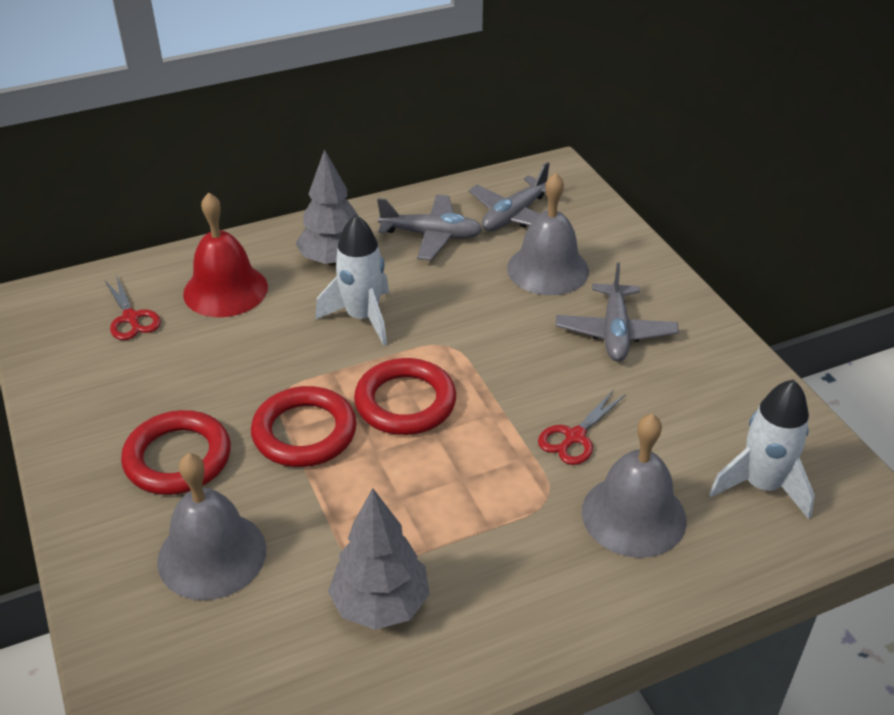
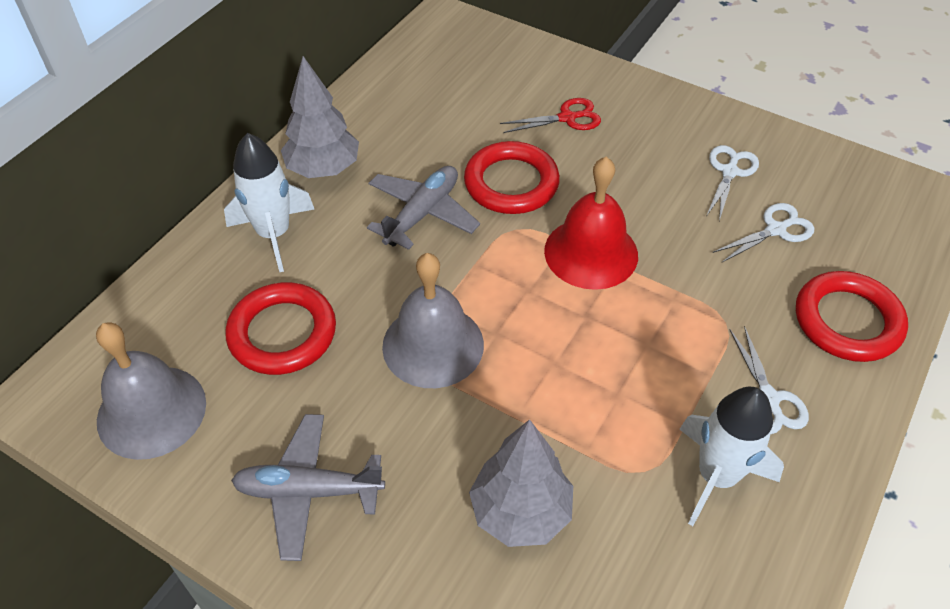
grey bell: [157,453,266,600] [507,173,589,295] [582,414,687,558] = 3 -> [96,322,206,460] [382,253,484,388] = 2
grey plane: [377,195,483,260] [469,162,550,231] [556,263,679,361] = 3 -> [231,414,385,561] [367,166,480,250] = 2
red scissors: [105,275,161,340] [538,389,626,465] = 2 -> [500,98,601,133] = 1
white scissors: none = 0 -> [707,145,759,221] [713,203,814,263] [729,326,809,434] = 3

